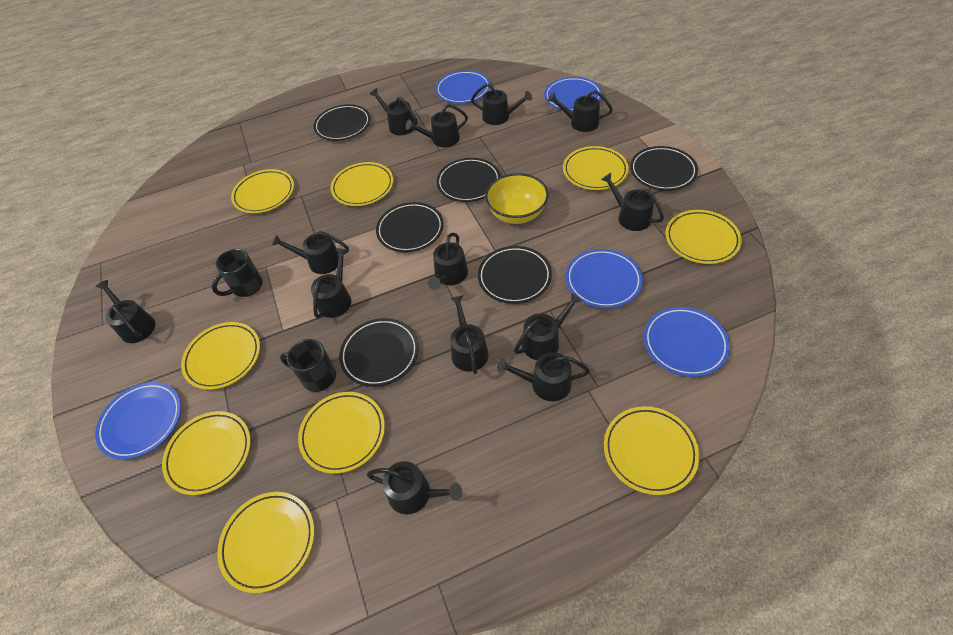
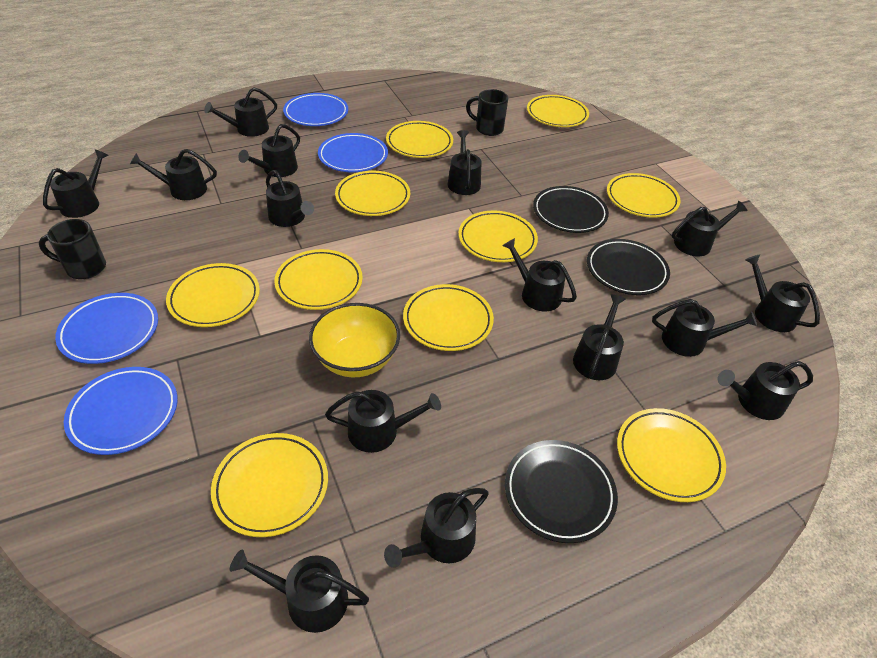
black plate: [314,104,370,141] [339,318,419,387] [376,202,444,252] [437,158,501,202] [478,246,552,304] [630,146,698,191] = 6 -> [505,440,618,543] [533,186,609,233] [587,239,670,295] = 3
black watering can: [95,280,155,343] [272,231,349,274] [311,248,352,318] [367,461,462,515] [370,88,417,135] [406,104,468,147] [428,233,468,290] [450,295,489,374] [471,83,532,125] [497,352,590,401] [514,293,582,360] [548,90,613,132] [601,173,664,231] = 13 -> [43,149,108,218] [130,149,217,200] [204,87,277,137] [230,549,369,633] [238,124,300,177] [266,170,314,227] [325,390,441,453] [384,488,489,568] [448,130,481,195] [502,238,577,311] [573,294,626,380] [652,299,757,357] [672,201,748,256] [717,361,813,420] [745,254,820,332] = 15
blue plate: [95,382,181,459] [435,70,490,104] [544,77,602,112] [566,249,643,308] [644,307,730,377] = 5 -> [55,293,158,364] [64,367,178,455] [283,93,348,126] [318,133,388,172] = 4
yellow plate: [162,411,251,495] [181,322,260,390] [217,492,315,593] [231,169,294,213] [298,392,385,474] [331,162,394,206] [563,146,629,190] [604,406,699,495] [665,210,742,264] = 9 -> [166,263,260,327] [211,433,328,537] [274,249,363,310] [335,171,410,216] [386,121,453,158] [403,284,494,351] [458,211,538,262] [527,95,589,127] [607,173,681,218] [617,408,726,502] = 10

